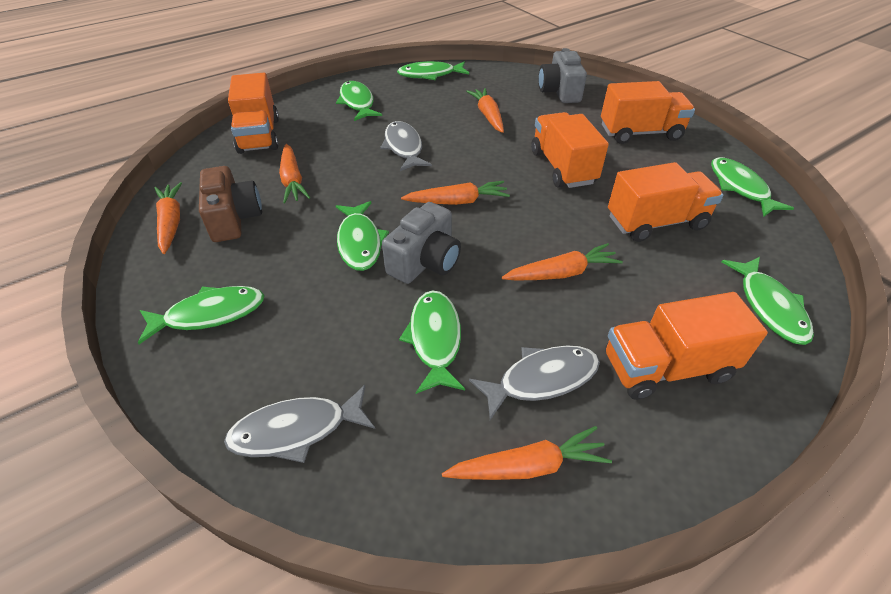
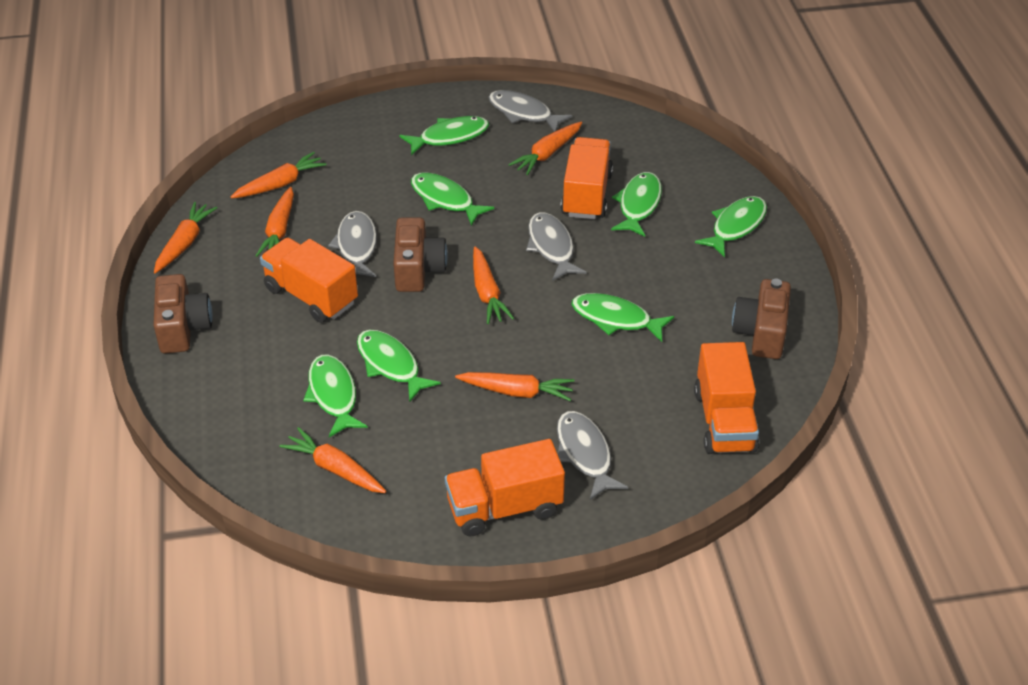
brown camera: [199,166,262,242] = 1 -> [153,274,212,354] [393,218,448,292] [732,278,791,359] = 3
grey camera: [382,202,461,284] [538,48,587,103] = 2 -> none = 0
grey fish: [224,385,375,463] [380,121,432,171] [469,346,600,420] = 3 -> [328,211,377,277] [488,90,572,132] [526,212,587,281] [557,411,628,500] = 4
orange carrot: [154,182,182,254] [279,144,310,203] [401,181,510,205] [442,426,612,480] [466,88,504,133] [502,243,623,281] = 6 -> [154,202,217,273] [231,152,327,198] [255,187,294,257] [279,427,386,493] [455,372,574,401] [473,247,514,324] [508,122,582,175] = 7
orange truck: [228,73,279,154] [531,112,609,188] [601,81,695,144] [606,292,768,400] [608,162,723,242] = 5 -> [260,237,358,323] [445,439,565,537] [560,137,613,219] [694,342,759,454] = 4

